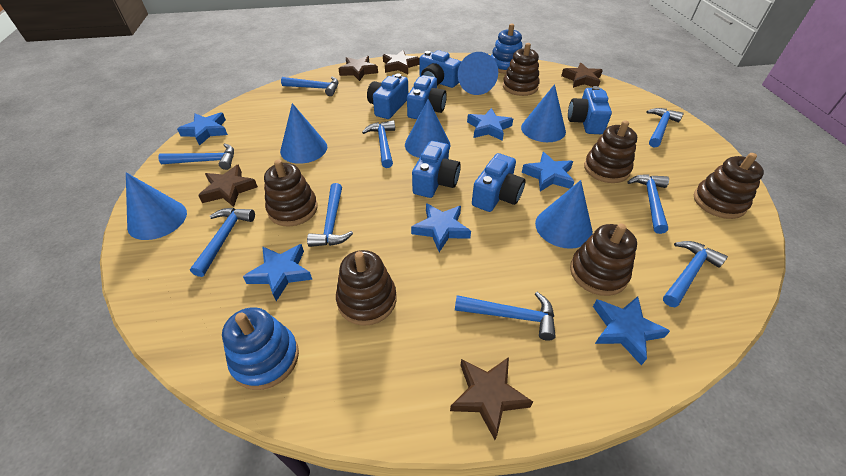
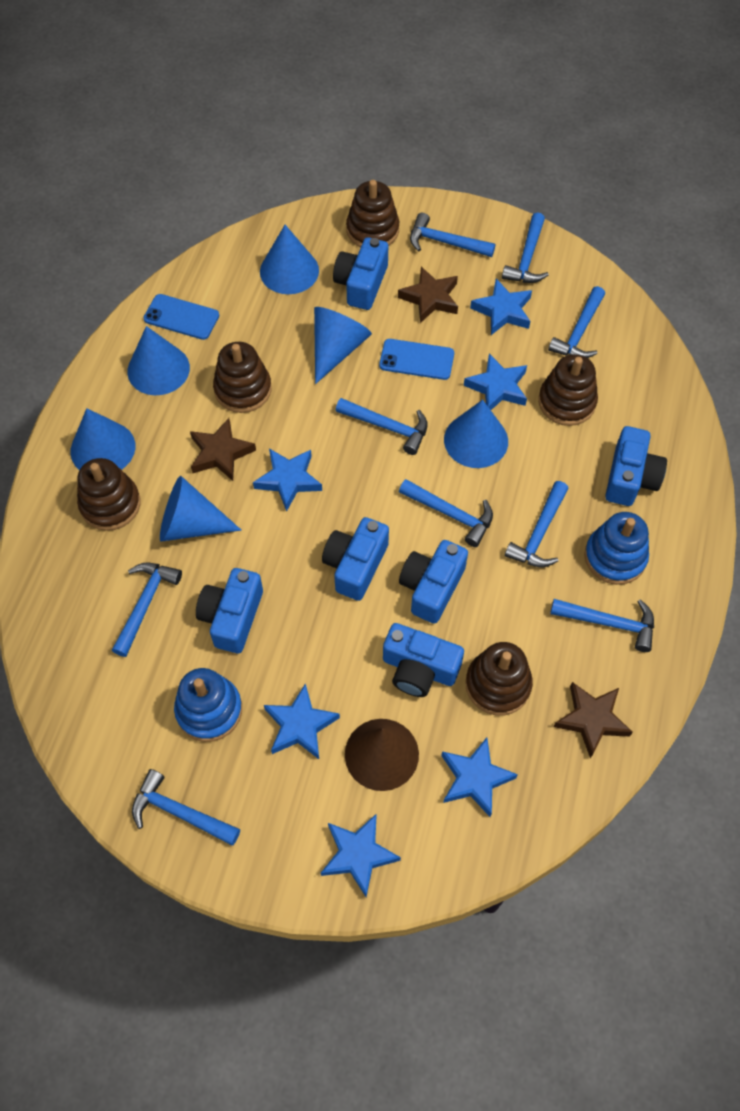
blue phone: none = 0 -> [143,294,219,340] [379,339,454,380] = 2
brown cone: none = 0 -> [345,719,419,791] = 1
brown stacking toy: [264,160,318,227] [336,250,396,326] [503,43,540,96] [570,224,637,296] [584,120,637,183] [694,153,764,219] = 6 -> [77,458,141,531] [213,342,272,413] [346,180,399,247] [465,642,533,716] [538,354,598,426] = 5
brown star: [198,165,258,207] [339,56,378,81] [383,50,419,74] [450,357,533,440] [561,63,603,88] = 5 -> [190,418,256,481] [398,266,458,323] [554,682,633,758] = 3

